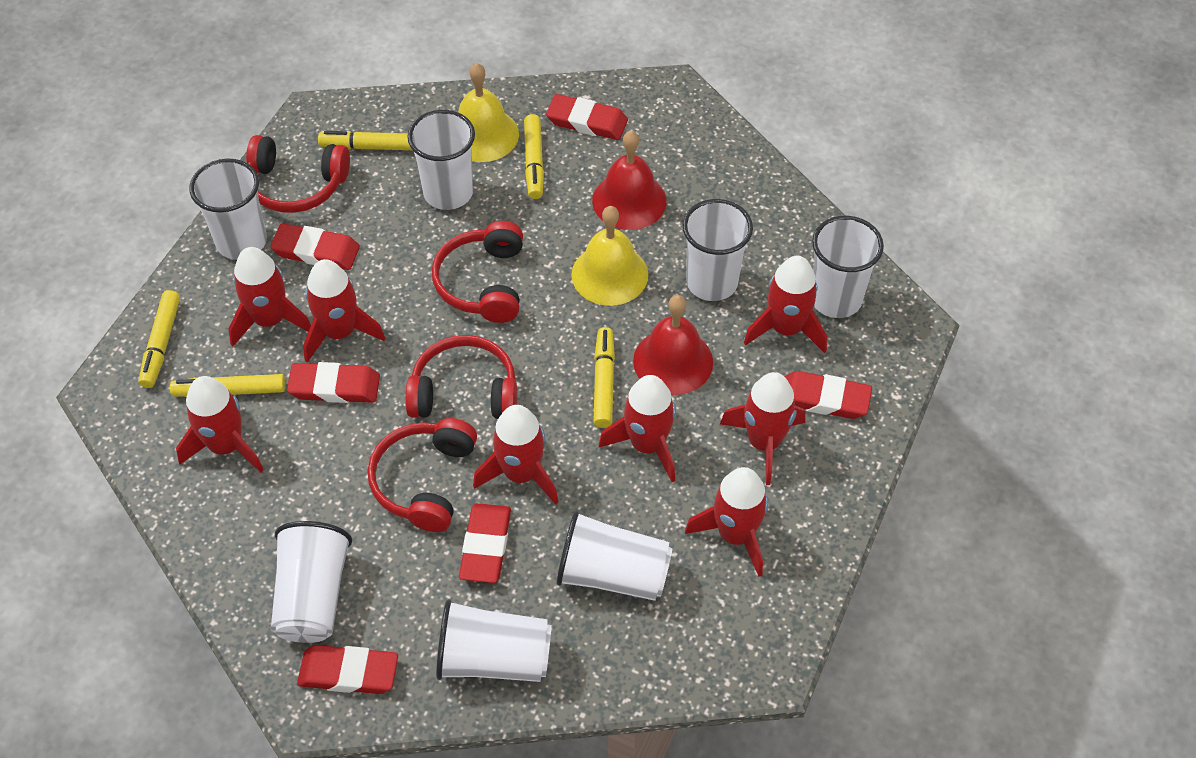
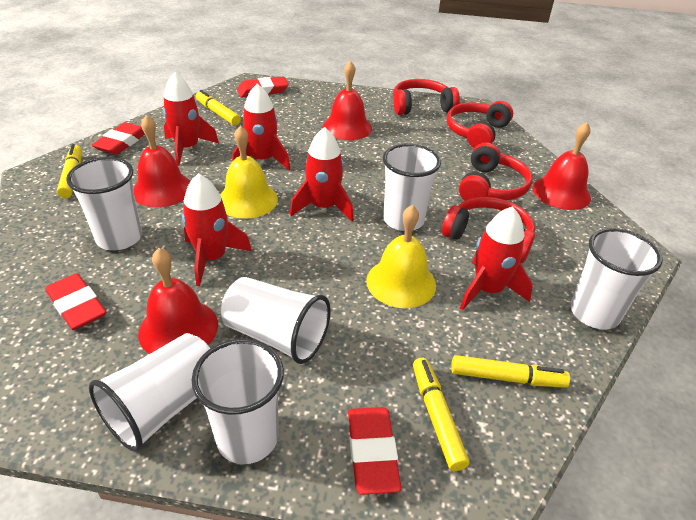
red bell: [592,130,667,230] [633,295,713,395] = 2 -> [133,115,191,207] [138,248,218,354] [323,61,372,140] [533,122,591,210] = 4
red eraser: [270,223,360,270] [287,362,380,403] [297,645,398,694] [459,503,511,583] [546,94,628,140] [785,371,872,419] = 6 -> [45,273,106,330] [92,122,145,155] [237,77,289,97] [348,407,401,495] = 4
red rocket: [176,376,264,472] [229,247,311,347] [303,259,385,363] [473,405,559,504] [599,375,676,482] [685,467,769,577] [720,372,805,485] [744,256,827,353] = 8 -> [163,72,219,166] [182,173,252,286] [232,84,290,170] [290,127,354,222] [460,206,533,310] = 5
white cup: [189,158,267,260] [271,521,352,643] [407,110,475,210] [436,599,552,682] [557,510,673,601] [682,199,753,301] [812,216,884,318] = 7 -> [66,157,142,250] [89,333,210,452] [191,339,284,464] [221,277,331,364] [383,144,441,231] [570,228,663,330] = 6
yellow marker: [138,290,180,388] [170,374,286,397] [318,131,412,150] [524,114,544,199] [593,327,615,428] = 5 -> [57,144,82,198] [196,90,241,126] [413,358,469,471] [451,355,570,388] = 4

